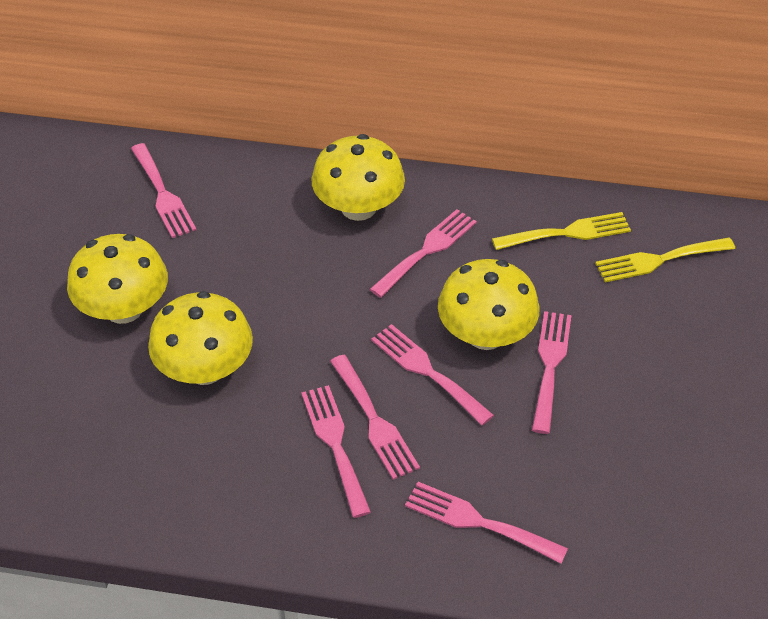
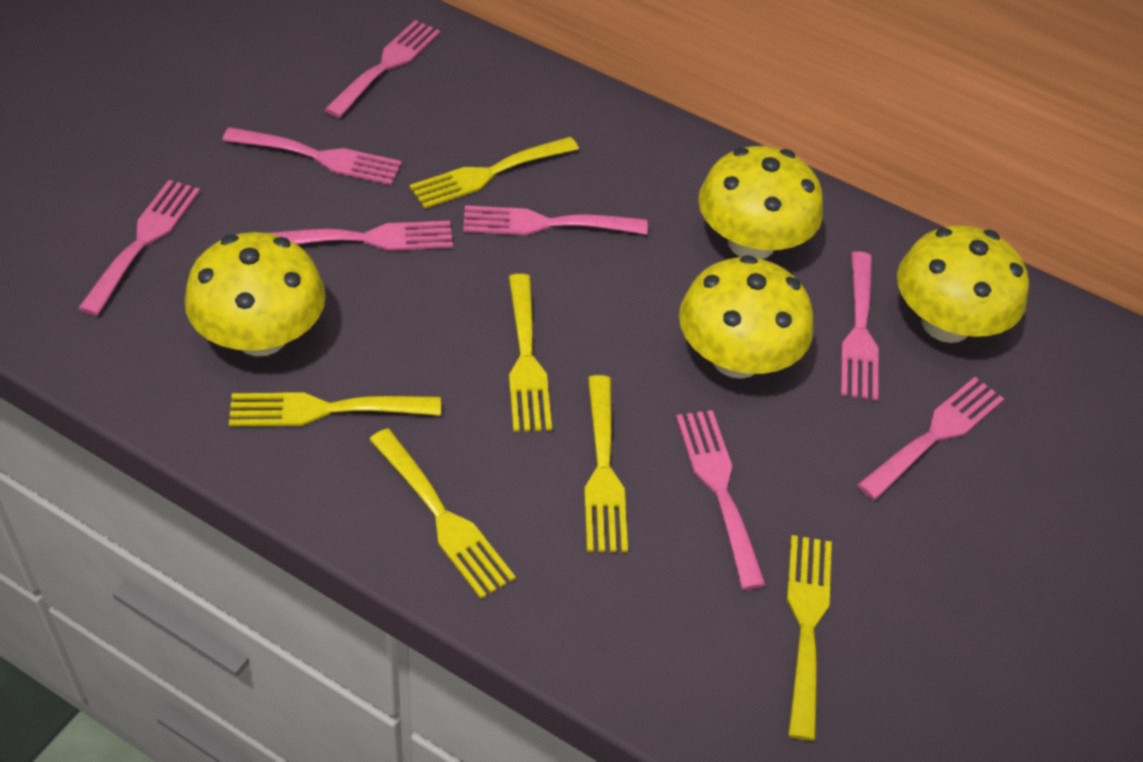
pink fork: [131,143,196,238] [301,385,371,518] [330,355,420,480] [370,209,477,298] [371,324,494,425] [405,482,568,563] [532,311,572,434] = 7 -> [78,180,200,316] [222,127,402,185] [269,221,453,251] [324,20,440,118] [463,205,648,235] [676,410,766,590] [841,251,879,401] [857,377,1004,500] = 8
yellow fork: [492,212,631,250] [595,237,735,283] = 2 -> [229,392,441,426] [369,428,516,599] [409,137,579,209] [509,274,552,432] [584,375,628,552] [787,535,832,741] = 6

